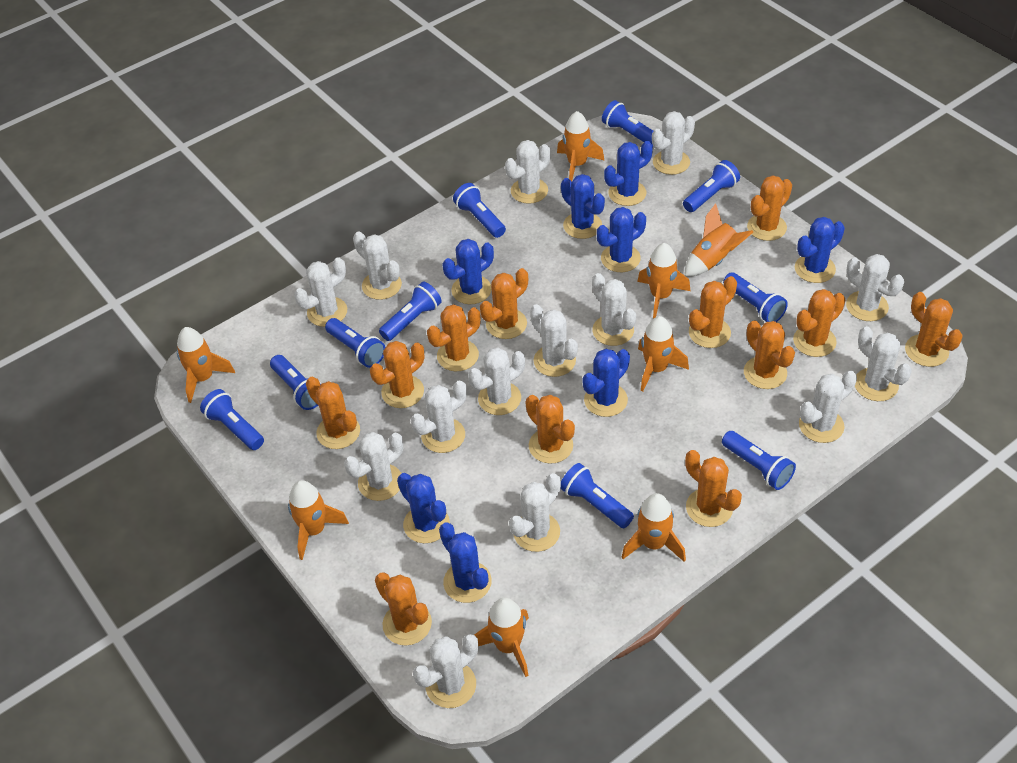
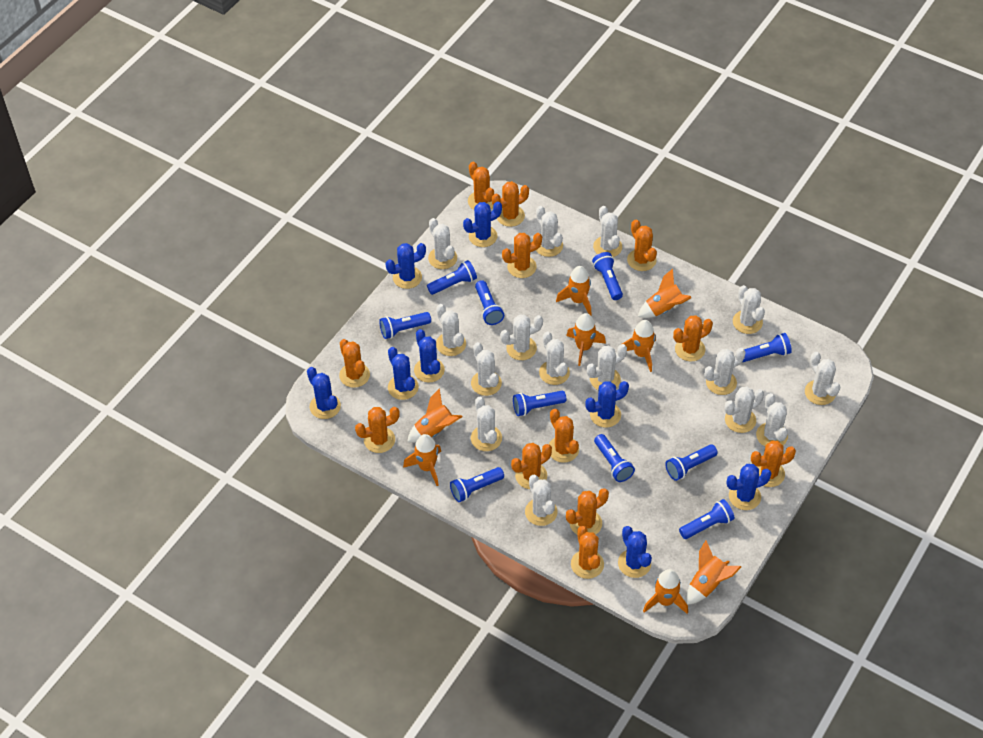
white cactus: [294,257,347,327] [344,432,403,501] [353,232,402,300] [411,380,467,453] [413,634,478,708] [468,347,525,415] [505,140,550,204] [509,473,561,552] [530,304,578,377] [592,273,636,346] [652,111,695,175] [799,370,857,443] [846,254,904,321] [855,326,912,401] = 14 -> [428,218,457,269] [436,304,466,356] [471,342,502,396] [471,397,502,451] [500,315,543,360] [525,475,558,526] [536,206,563,257] [539,332,570,385] [587,344,627,390] [593,206,622,257] [704,348,745,395] [725,387,764,433] [733,285,765,334] [756,393,788,446] [805,352,840,405] = 15

